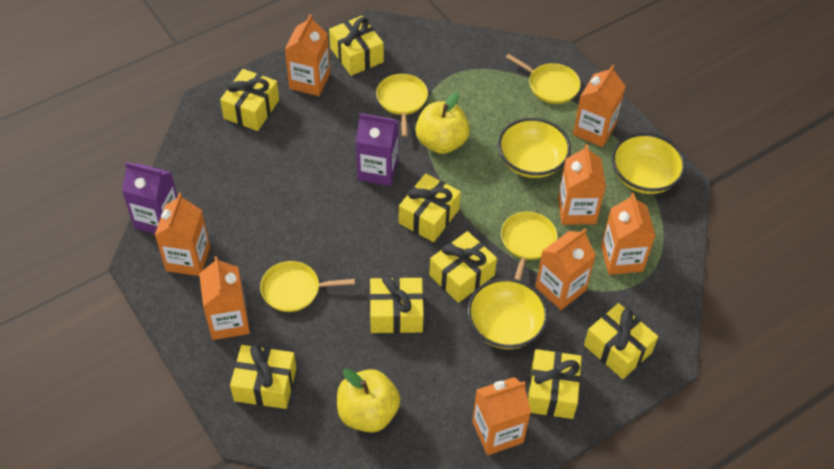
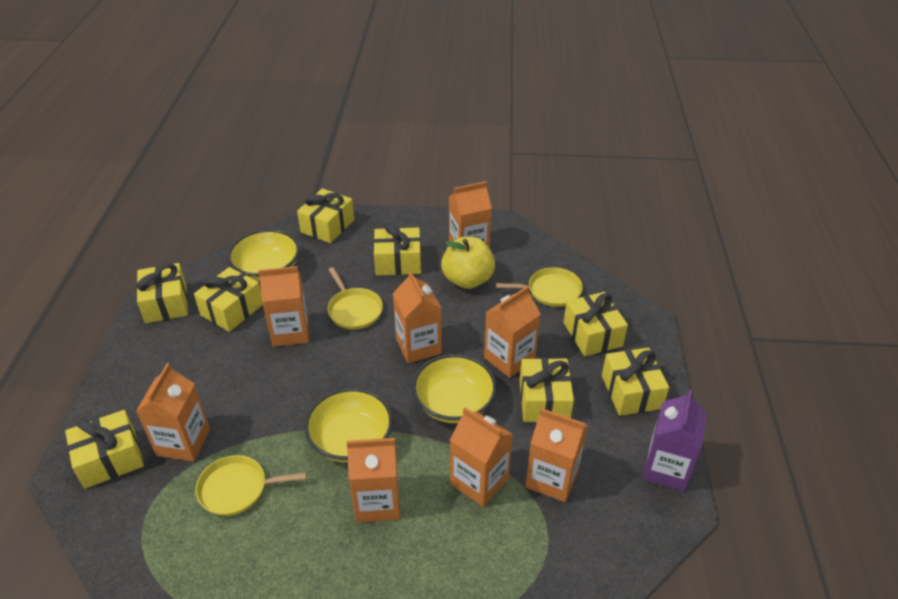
purple carton: [122,162,177,234] [356,113,398,186] = 2 -> [643,390,707,492] = 1
yellow apple: [337,369,400,433] [415,92,470,154] = 2 -> [441,237,495,289] = 1
yellow pan: [260,261,355,312] [376,74,428,137] [501,212,557,281] [506,54,581,104] = 4 -> [196,455,307,516] [327,267,383,329] [496,267,583,307] = 3

